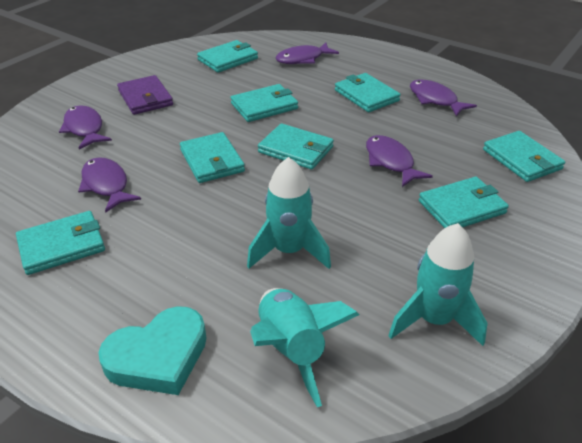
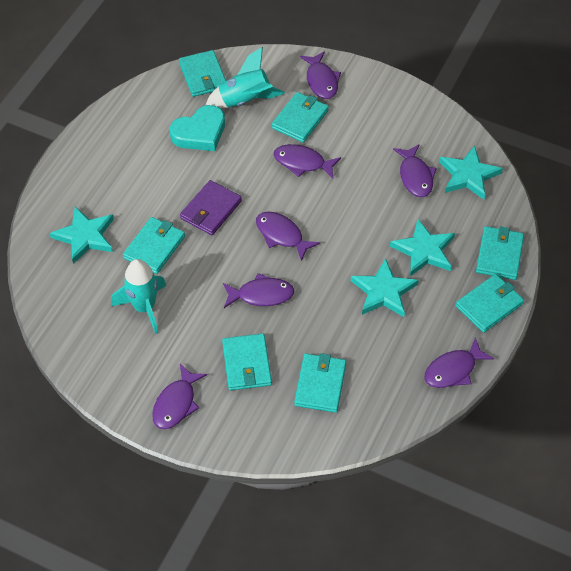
purple fish: [59,105,112,149] [78,157,141,213] [276,43,339,64] [366,135,433,187] [410,80,477,117] = 5 -> [152,364,207,429] [223,273,295,308] [256,212,320,261] [274,144,341,178] [300,51,341,99] [393,144,437,197] [425,338,494,388] = 7
turquoise rocket: [247,157,331,269] [250,288,359,407] [388,223,487,346] = 3 -> [111,259,166,334] [206,47,285,108] = 2
turquoise star: none = 0 -> [50,206,114,264] [351,258,419,317] [390,219,455,276] [439,146,503,199] = 4
turquoise wallet: [16,211,105,275] [180,132,245,183] [197,40,258,73] [230,84,298,122] [258,123,334,170] [335,73,401,112] [419,177,509,228] [483,131,565,182] = 8 -> [123,217,185,274] [179,50,226,97] [222,333,272,390] [272,92,329,143] [294,353,346,413] [456,274,524,333] [476,226,524,280] = 7

